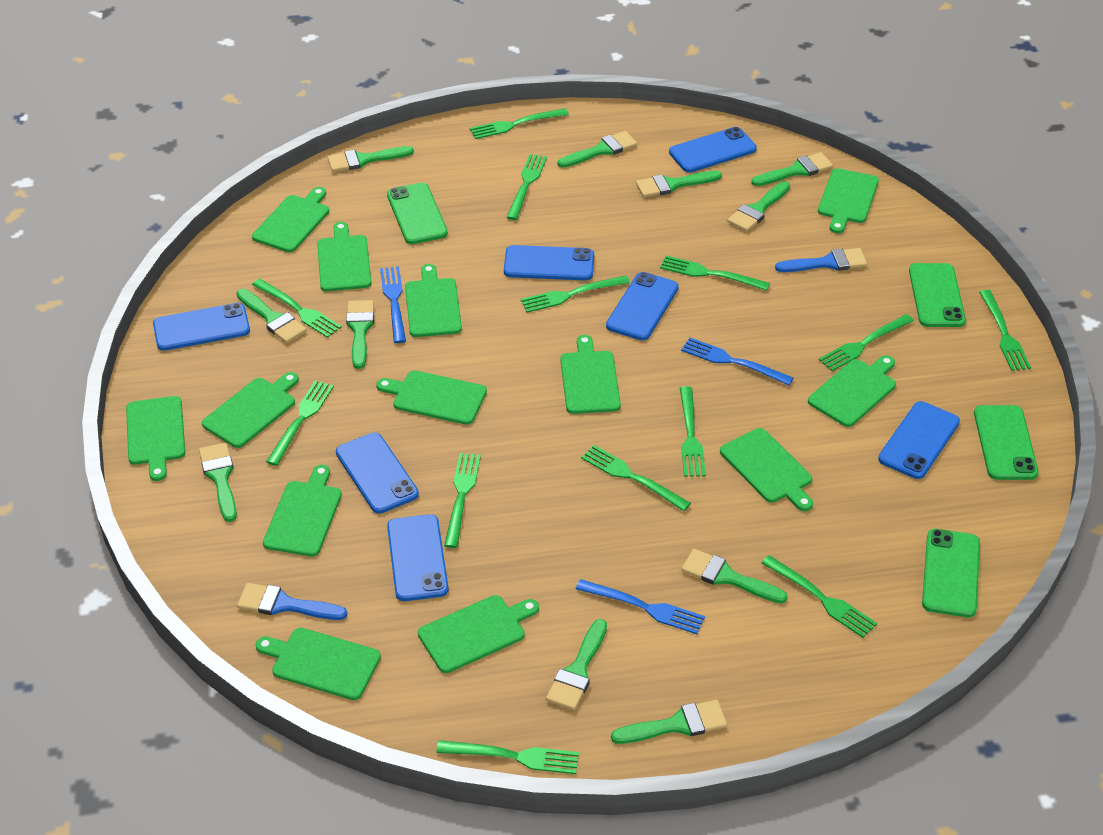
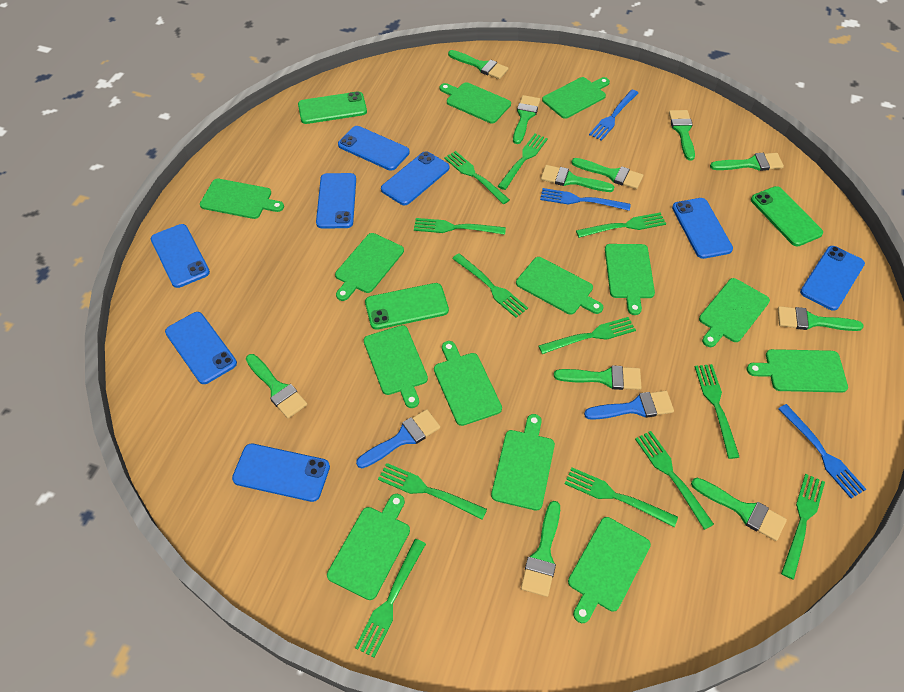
blue phone: [153,303,250,351] [336,432,419,514] [387,514,448,601] [504,245,594,281] [606,272,679,340] [669,127,757,173] [878,401,960,479] = 7 -> [151,224,210,288] [165,312,237,384] [232,444,330,502] [316,173,356,229] [338,126,410,171] [381,151,449,205] [672,198,733,259] [800,246,865,311] = 8
green fork: [252,279,342,338] [266,380,334,466] [436,740,579,774] [444,453,481,548] [470,108,569,139] [506,154,547,220] [521,276,630,313] [581,445,691,511] [660,255,770,291] [680,386,706,477] [762,555,877,638] [819,314,914,371] [979,290,1031,371] = 13 -> [355,539,426,658] [378,463,487,520] [414,218,506,235] [444,151,510,204] [452,253,528,318] [498,134,548,190] [538,317,636,354] [565,467,678,527] [576,213,666,238] [635,431,714,530] [695,364,739,459] [781,474,825,580] = 12
green phone: [387,183,448,244] [909,263,966,327] [922,529,980,617] [974,405,1038,480] = 4 -> [298,91,367,124] [365,283,449,330] [751,186,823,246] = 3

